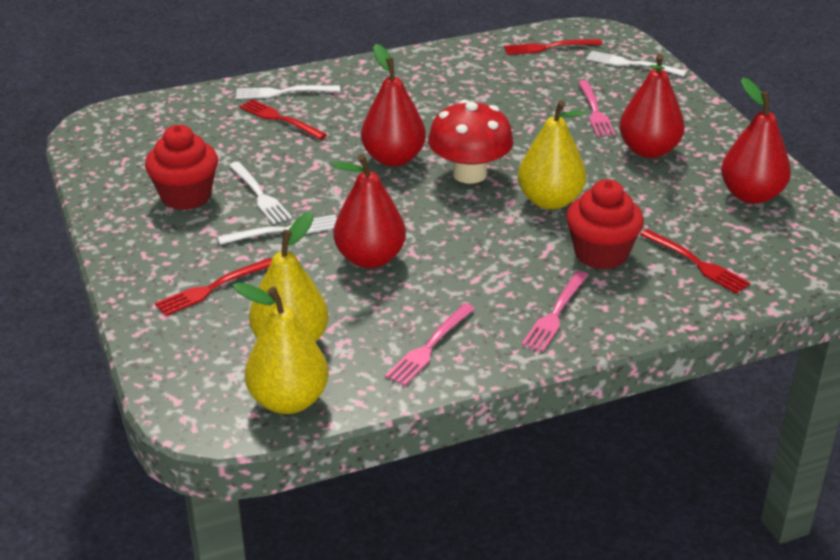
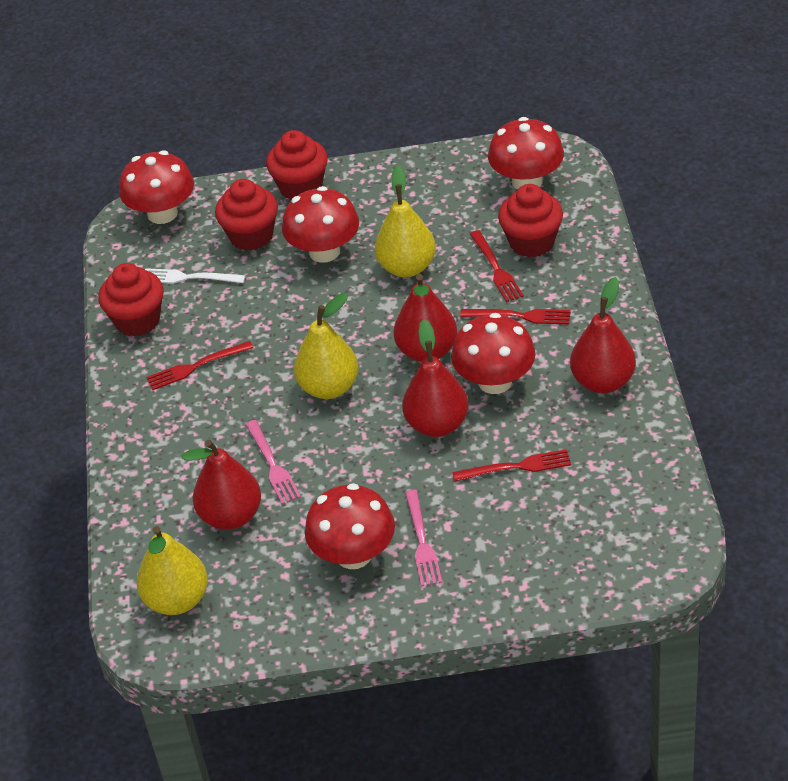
pink fork: [385,303,475,386] [522,271,588,352] [578,80,615,137] = 3 -> [245,420,301,504] [405,490,442,586] = 2
red cupcake: [145,125,218,210] [566,179,644,270] = 2 -> [98,263,164,337] [215,179,278,251] [266,130,328,200] [498,184,563,257] = 4
red mushroom: [428,99,513,183] = 1 -> [119,151,194,224] [282,186,359,263] [305,483,395,569] [451,313,536,394] [488,117,564,190] = 5
white fork: [218,215,337,245] [229,162,292,224] [236,85,340,99] [586,51,687,77] = 4 -> [145,268,246,284] = 1

